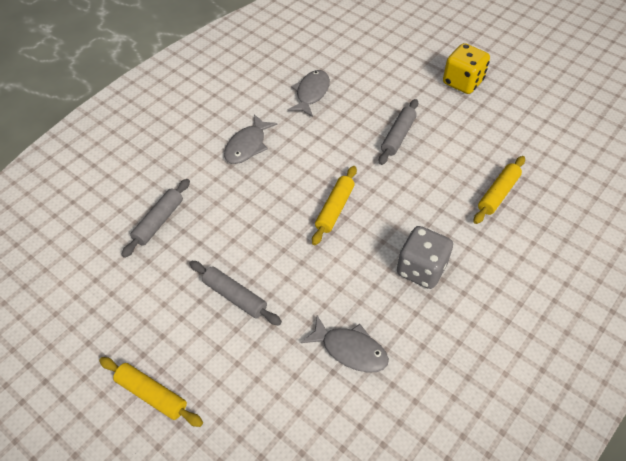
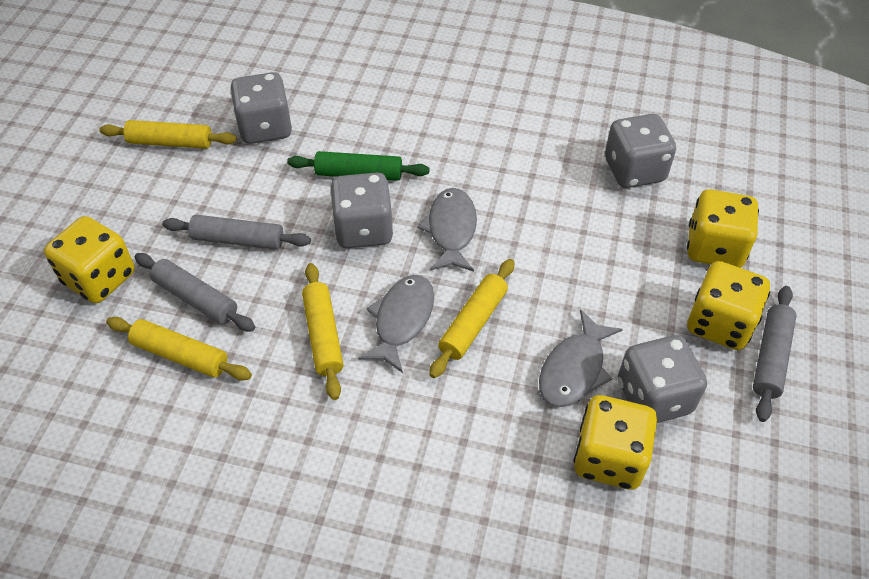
green rolling pin: none = 0 -> [287,151,430,181] = 1
grey dice: [397,226,453,289] = 1 -> [230,72,292,144] [330,173,394,248] [605,114,676,188] [618,335,707,423] = 4
yellow dice: [443,43,490,94] = 1 -> [44,216,135,303] [574,395,657,490] [687,189,759,268] [687,261,770,350] = 4
yellow rolling pin: [99,357,203,427] [312,166,357,245] [474,156,525,224] = 3 -> [99,120,237,149] [106,317,252,381] [302,263,344,400] [429,259,514,378] = 4

